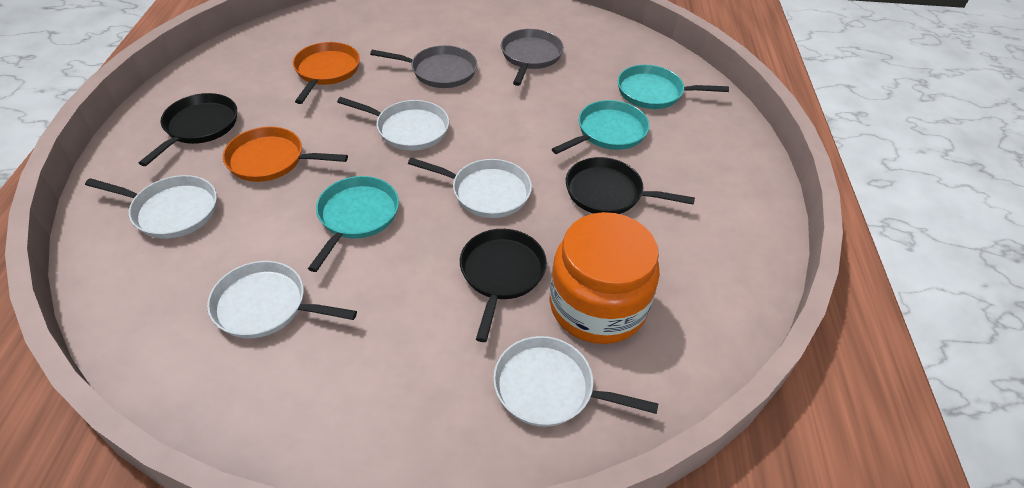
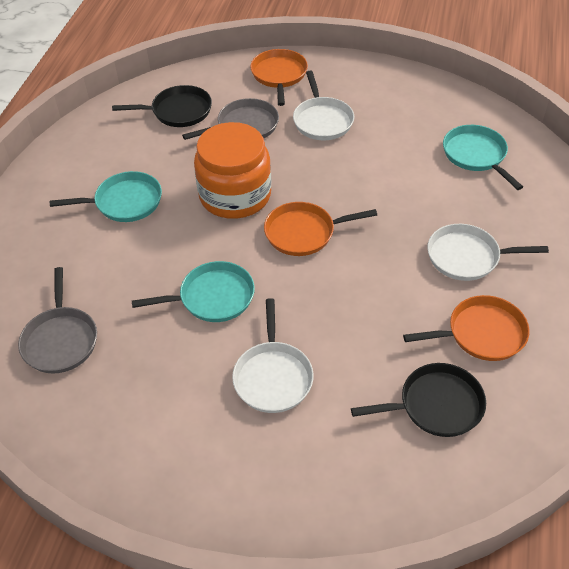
black pan: [139,93,237,166] [460,229,547,342] [566,157,695,214] = 3 -> [112,85,212,127] [351,363,486,437] = 2
orange pan: [223,127,348,182] [293,42,360,104] = 2 -> [250,49,308,106] [264,202,377,256] [403,295,530,361] = 3
white pan: [85,175,217,238] [207,261,357,338] [337,97,449,151] [408,158,532,218] [493,336,658,427] = 5 -> [232,298,314,413] [293,70,354,140] [427,224,549,281] = 3

